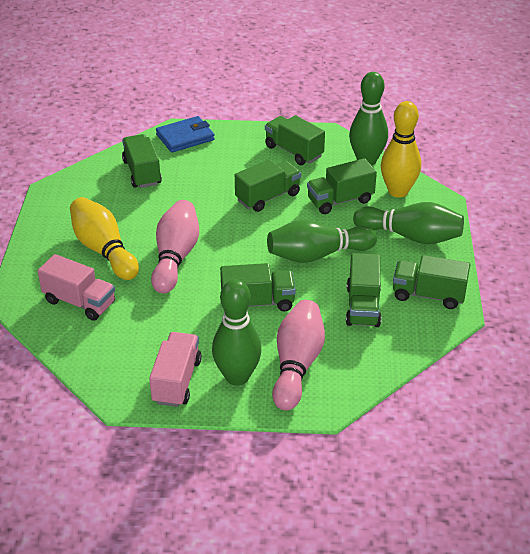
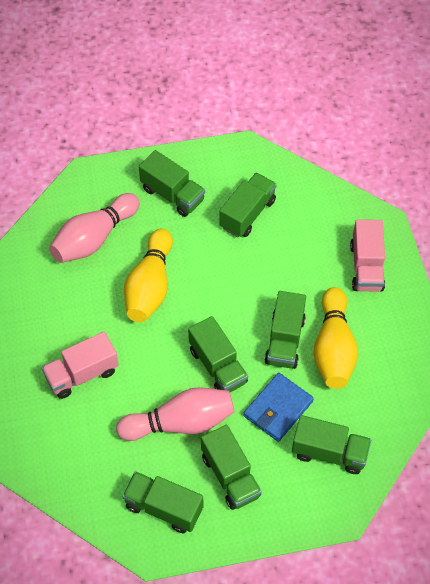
green bowling pin: [212,279,262,386] [267,220,377,263] [349,72,388,166] [353,202,464,244] = 4 -> none = 0

